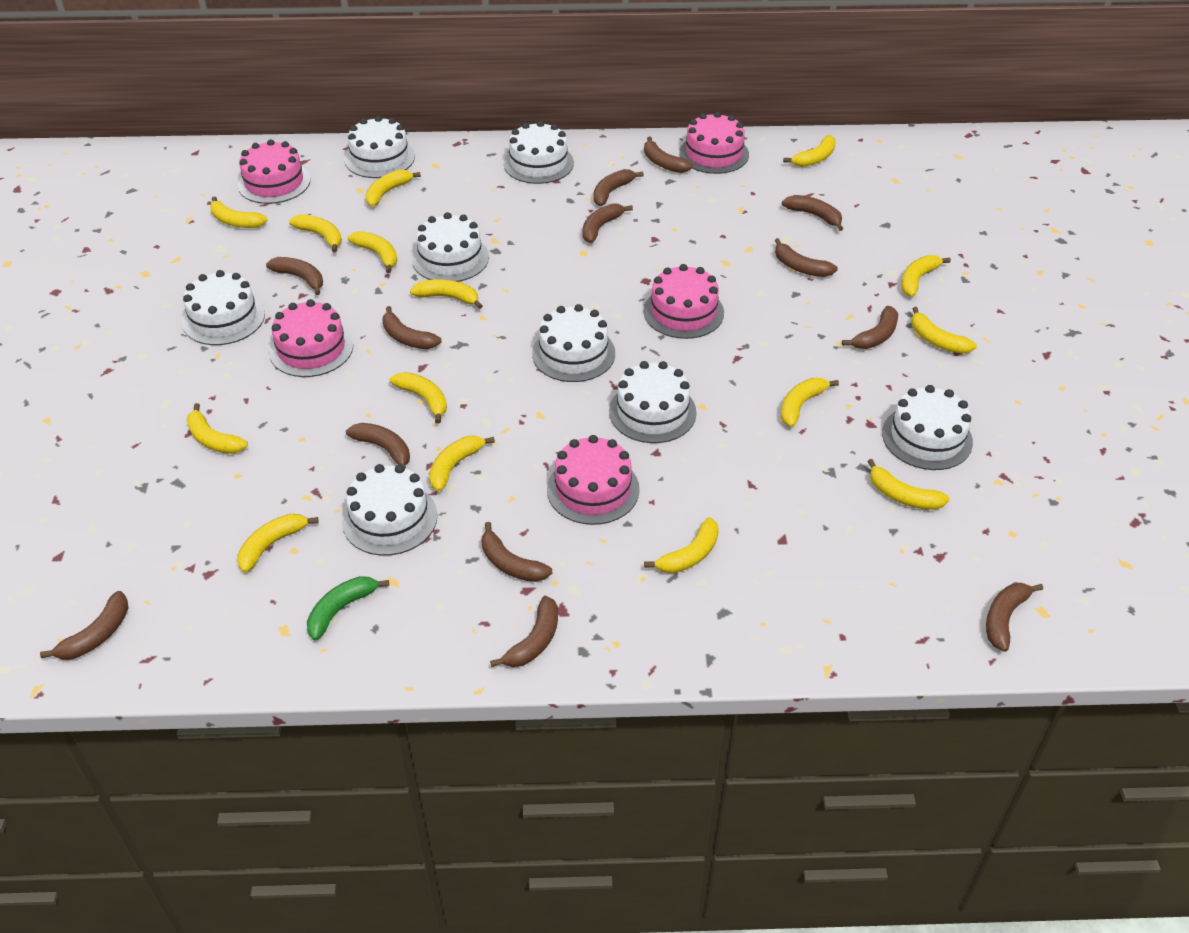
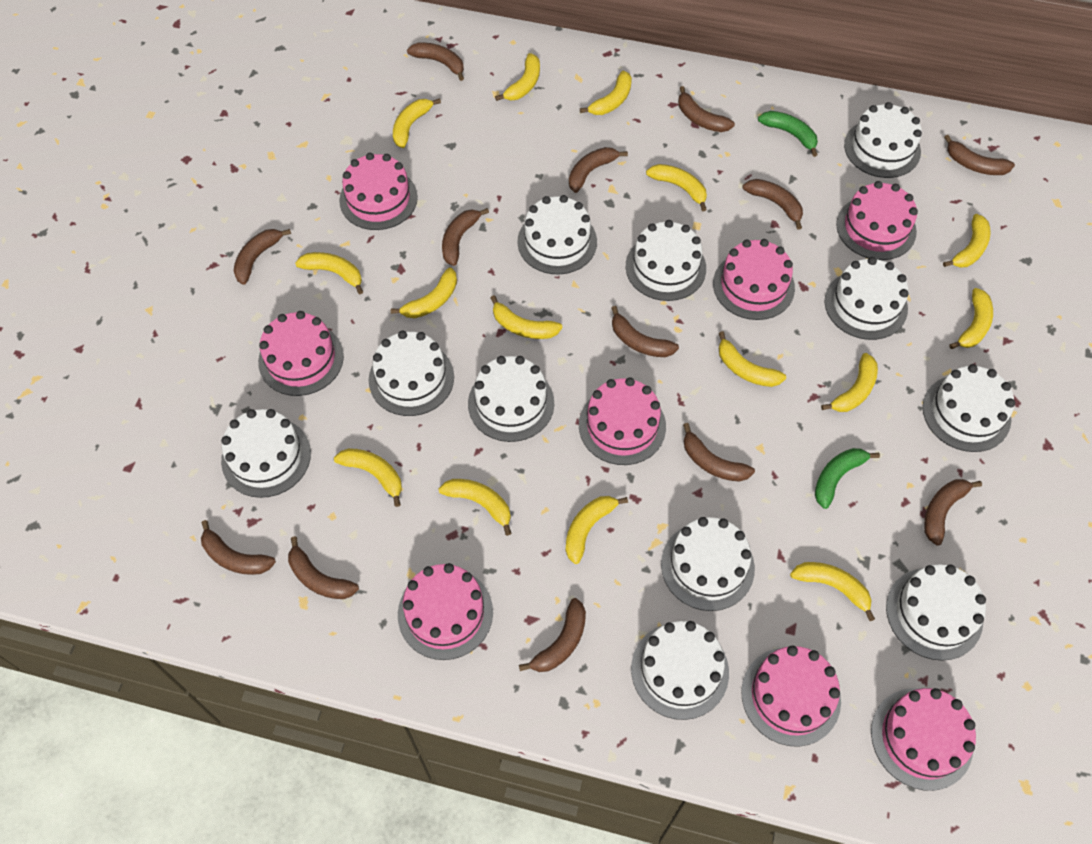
green banana: [307,576,389,641] = 1 -> [758,111,818,157] [815,448,880,509] = 2
pink cake: [238,139,310,204] [269,299,353,377] [547,435,640,525] [644,264,724,339] [679,112,749,174] = 5 -> [258,311,344,396] [339,153,418,230] [398,563,493,660] [579,377,666,465] [713,239,795,320] [741,646,841,747] [836,181,918,260] [871,688,976,791] = 8
white cake: [182,270,265,345] [342,464,437,556] [345,116,415,178] [412,212,489,282] [504,121,574,184] [532,304,615,382] [609,361,697,443] [882,385,973,470] = 8 -> [221,409,311,498] [368,331,454,416] [468,356,554,442] [517,195,597,275] [626,220,706,301] [631,621,729,720] [661,517,755,611] [825,257,908,340] [844,102,922,178] [886,564,986,661] [923,364,1015,452] = 11

